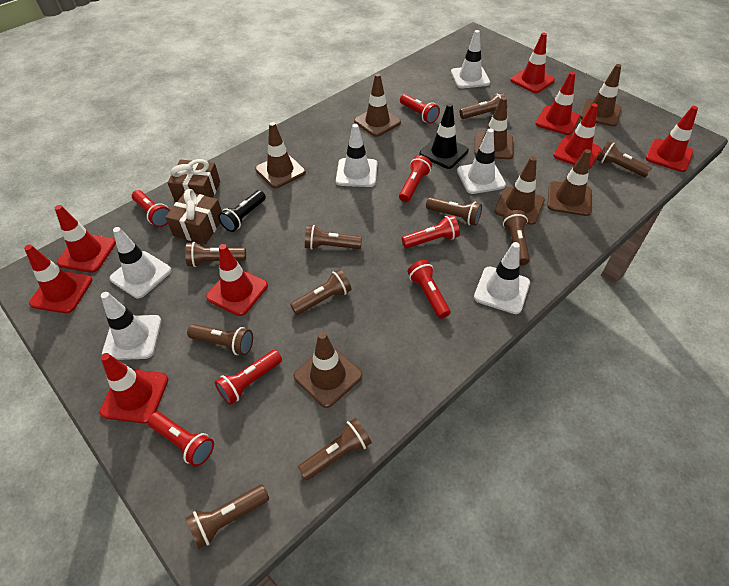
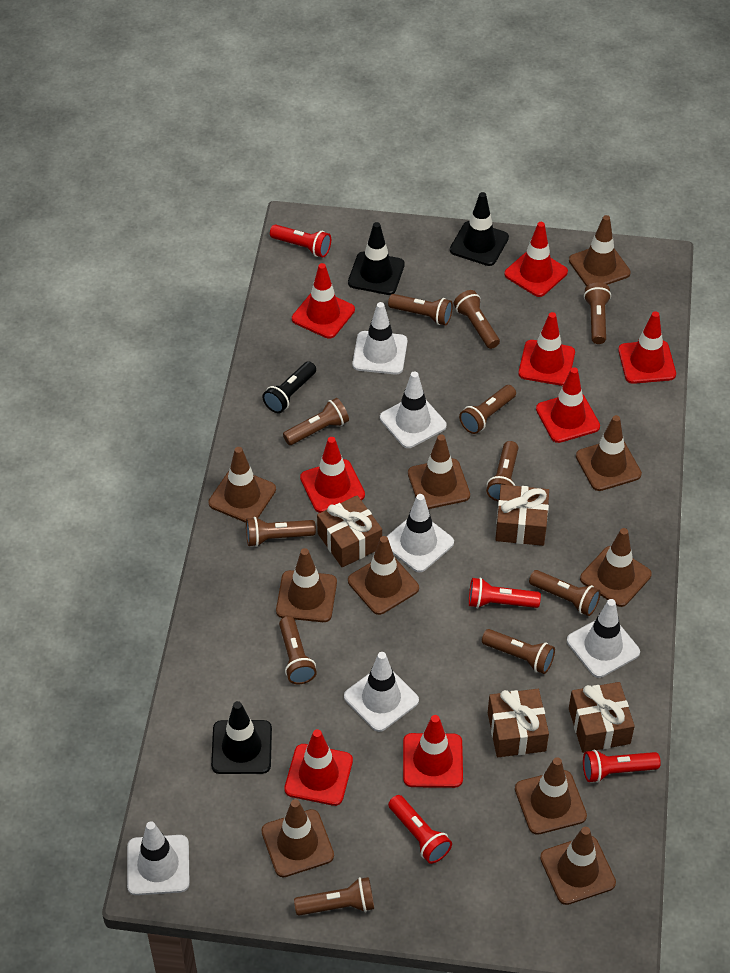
black traffic cone: [420,103,469,169] = 1 -> [211,701,272,774] [348,222,405,295] [450,192,509,266] = 3
brown flashlight: [185,242,246,267] [186,484,269,549] [187,324,253,356] [290,269,352,315] [298,418,372,480] [305,225,362,250] [426,197,482,226] [460,93,505,119] [503,210,530,265] [597,141,652,177] = 10 -> [246,517,316,547] [279,616,317,684] [283,398,349,445] [294,877,374,916] [388,294,453,325] [454,290,500,349] [459,385,516,434] [482,629,555,674] [486,441,518,501] [529,570,601,616] [584,282,611,344] = 11
brown gift: [165,189,222,244] [167,159,220,202] = 2 -> [317,495,382,567] [488,689,549,757] [495,485,549,546] [569,682,635,753] = 4
brown traffic cone: [255,122,306,188] [293,332,362,408] [354,73,401,137] [474,97,514,159] [494,156,545,225] [547,149,592,216] [580,64,621,126] = 7 -> [208,447,276,523] [261,799,334,877] [276,548,337,622] [348,536,419,615] [408,435,470,509] [515,757,587,835] [540,827,616,905] [569,215,631,286] [576,415,642,491] [580,528,652,607] = 10
red flashlight: [132,190,170,227] [147,412,214,467] [215,350,282,405] [399,155,432,202] [400,94,440,124] [402,215,460,248] [407,260,451,319] = 7 -> [270,224,331,257] [388,795,452,864] [469,578,541,608] [583,750,661,783] = 4

